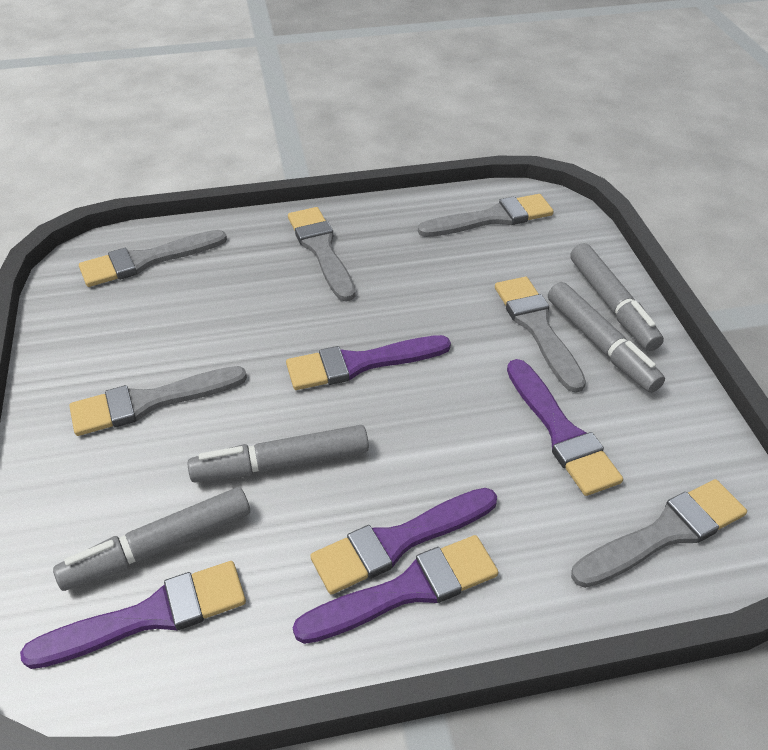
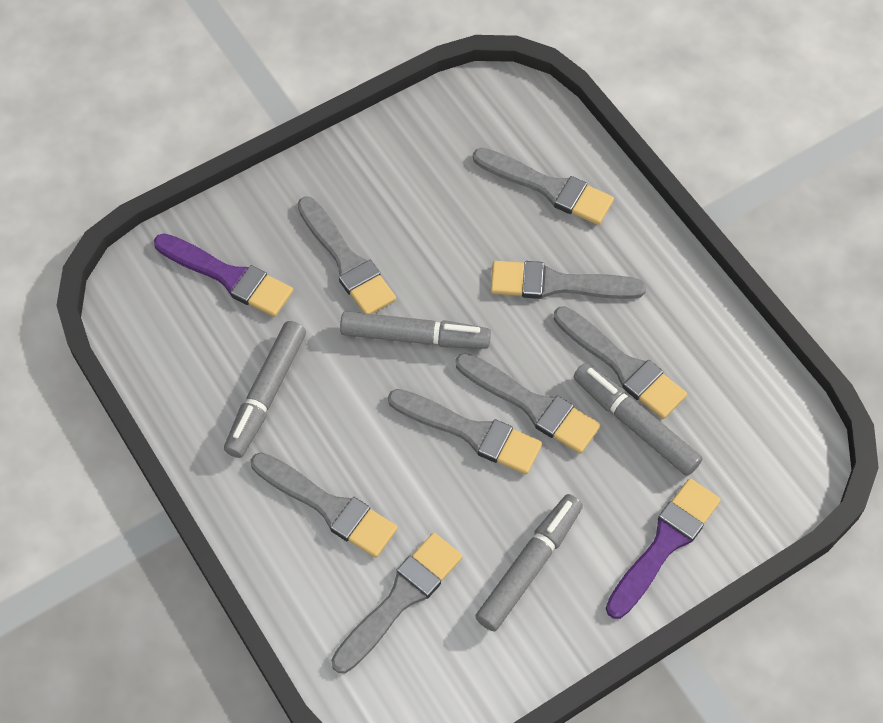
grey brush: [69,366,247,436] [79,230,227,287] [288,207,356,301] [418,194,554,237] [495,277,586,393] [571,479,747,588] = 6 -> [251,452,398,558] [297,196,396,314] [331,533,463,673] [388,389,542,474] [456,353,601,454] [473,148,614,225] [491,261,646,299] [554,306,687,419] = 8
purple brush: [20,561,246,669] [286,335,451,390] [293,535,498,644] [310,488,497,595] [507,359,623,496] = 5 -> [154,233,293,317] [606,478,721,619] = 2

